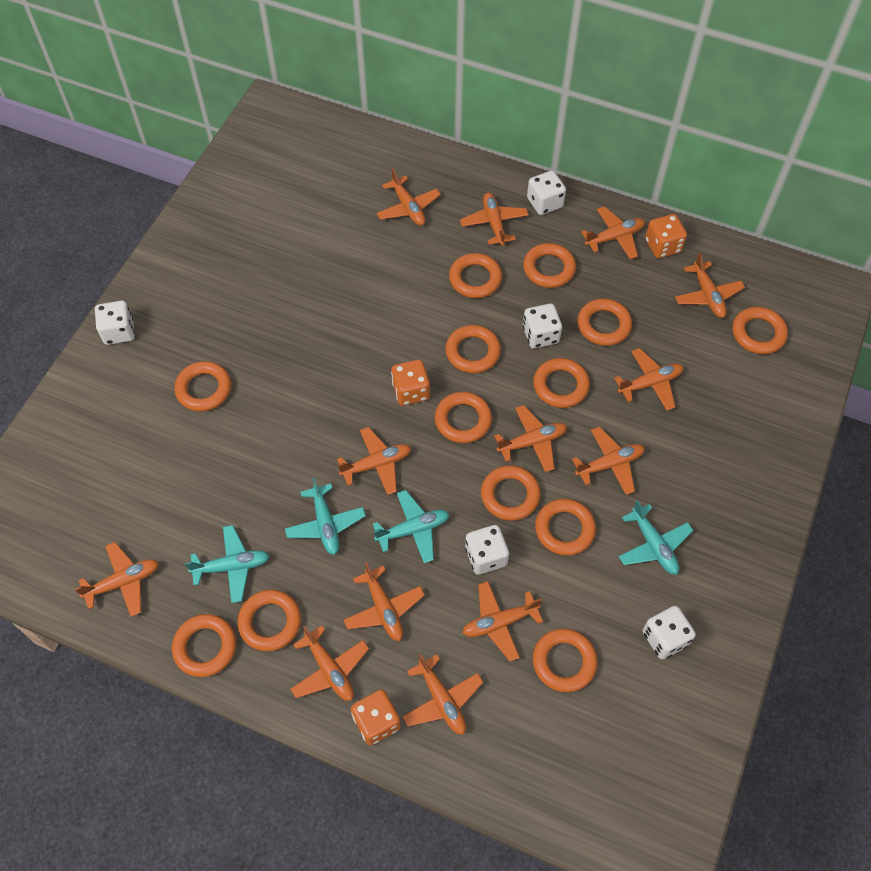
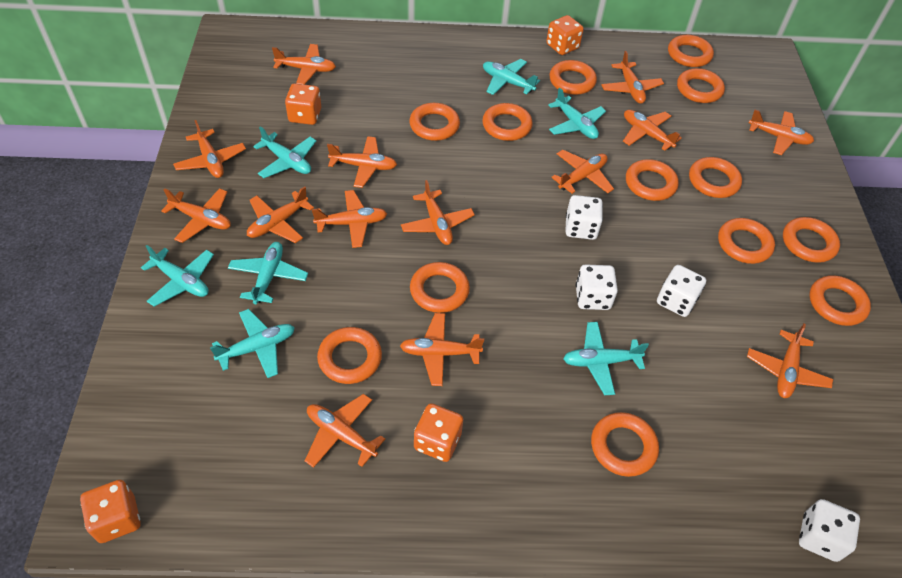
orange dice: [351,690,401,745] [391,360,430,406] [645,214,687,258] = 3 -> [80,480,141,543] [285,84,321,125] [414,403,463,462] [546,15,584,55] = 4
orange plane: [75,542,159,617] [290,626,369,701] [337,427,411,495] [344,562,425,641] [376,168,441,226] [402,654,483,735] [460,193,529,246] [463,581,543,661] [494,405,567,472] [572,427,645,495] [581,206,645,259] [614,348,683,411] [675,253,745,318] = 13 -> [161,188,231,243] [173,120,246,178] [247,186,314,243] [272,44,336,85] [305,394,385,468] [312,190,387,248] [327,136,397,188] [400,313,484,386] [401,180,475,245] [551,150,614,194] [601,51,664,104] [623,110,682,151] [747,324,833,398] [749,110,814,155] = 14
turquoise plane: [185,525,269,603] [285,477,366,555] [373,490,449,563] [619,500,693,574] = 4 -> [141,245,214,307] [210,309,295,378] [228,242,308,304] [253,126,316,178] [483,59,540,95] [548,88,606,139] [563,322,649,395] = 7
white dice: [95,300,135,345] [465,525,509,575] [523,304,562,348] [527,171,566,215] [643,606,696,659] = 5 -> [565,195,603,240] [576,264,618,310] [657,265,706,317] [799,499,860,562] = 4

